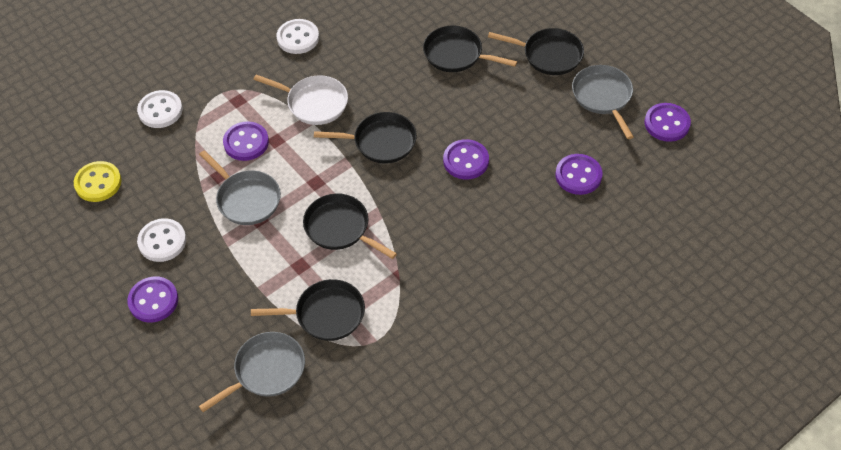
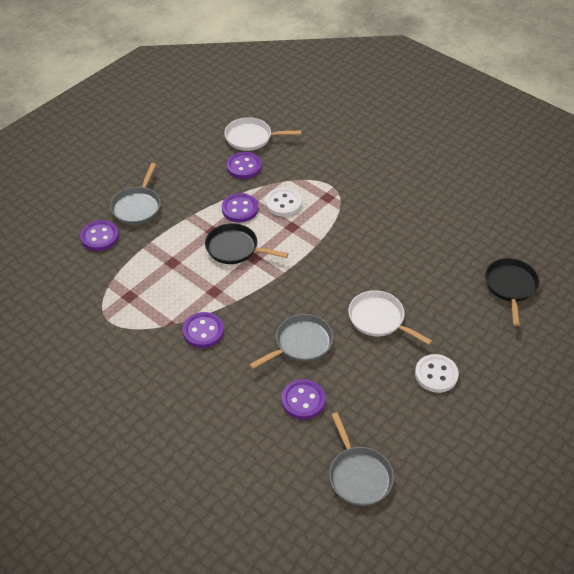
black pan: [251,279,365,341] [303,193,397,259] [314,112,417,164] [423,25,517,72] [488,28,584,75] = 5 -> [205,223,289,264] [485,258,540,326] = 2
white button: [137,90,183,128] [137,218,186,262] [277,19,319,54] = 3 -> [265,188,302,217] [415,354,459,393] = 2
white pan: [253,75,348,125] = 1 -> [224,117,301,151] [348,290,432,345] = 2
yellow button: [74,161,121,202] = 1 -> none = 0

